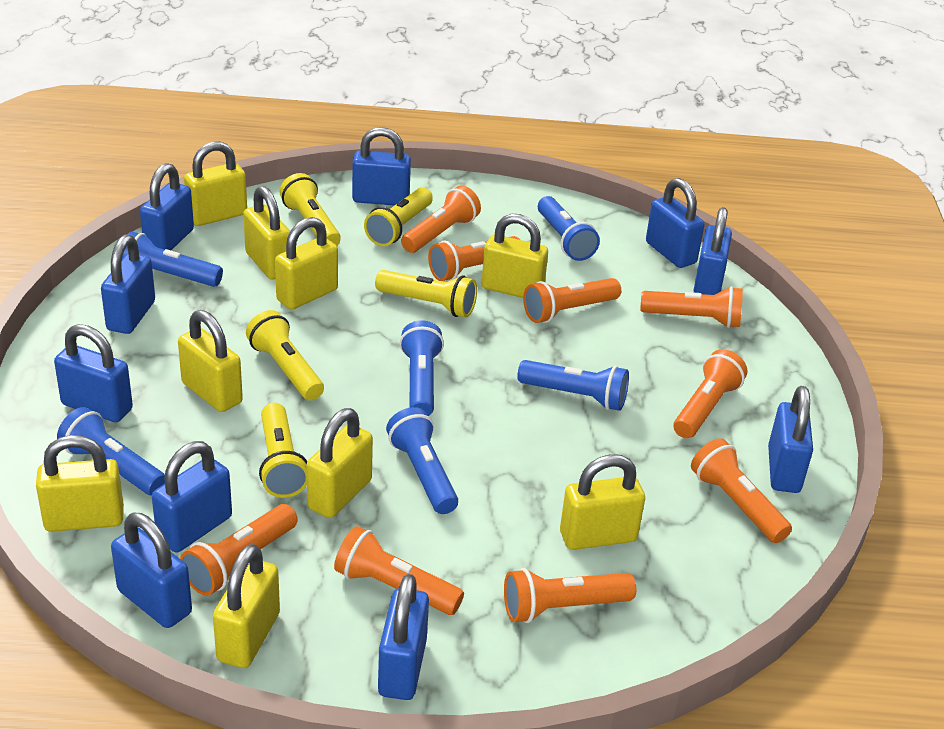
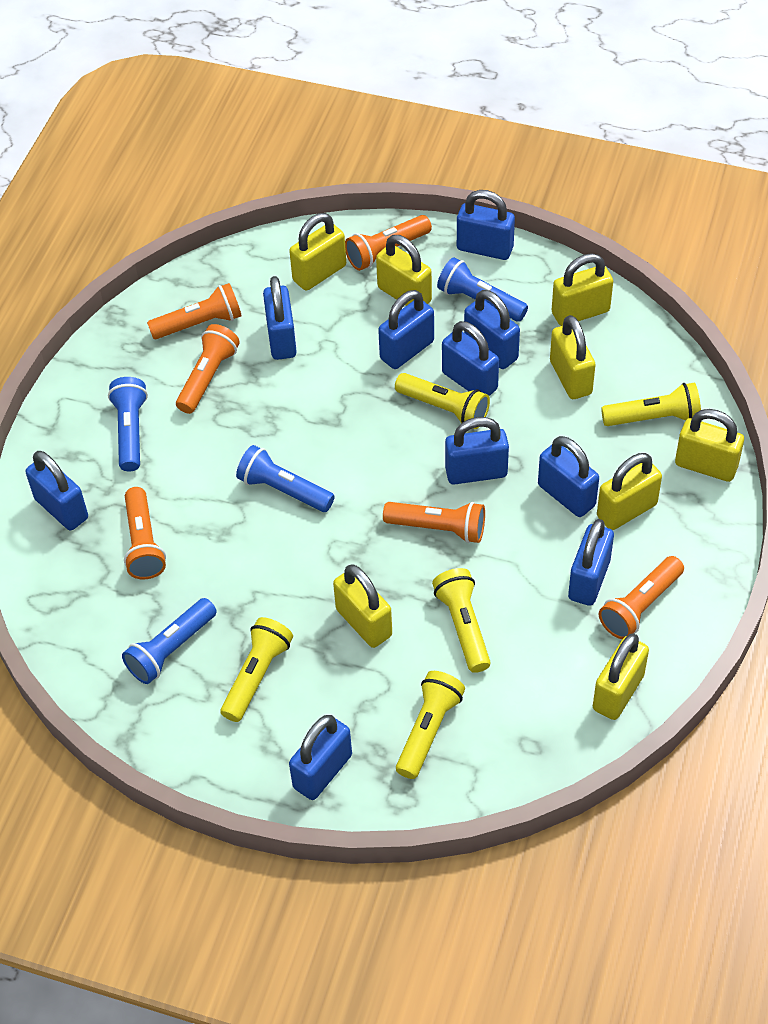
blue flashlight: [57,407,165,495] [122,232,223,287] [386,407,458,514] [400,320,444,416] [517,360,629,411] [538,196,600,261] = 6 -> [108,377,148,472] [122,598,217,684] [236,445,335,512] [437,257,528,322] = 4
orange flashlight: [180,504,298,596] [334,526,464,615] [401,185,481,253] [428,236,520,281] [504,568,636,623] [523,278,621,323] [640,286,743,328] [674,349,747,438] [691,438,792,543] = 9 -> [124,487,166,579] [147,283,242,339] [176,324,240,414] [345,215,432,271] [383,502,485,543] [599,556,684,639] = 6
yellow padlock: [36,435,124,532] [178,310,243,412] [184,141,247,226] [213,544,280,668] [243,186,290,280] [275,217,338,310] [306,408,373,518] [482,214,548,298] [560,454,645,550] = 9 -> [289,213,346,291] [333,564,392,648] [376,235,432,306] [550,315,595,399] [552,253,613,326] [593,634,649,720] [597,453,662,530] [675,409,744,482] = 8

